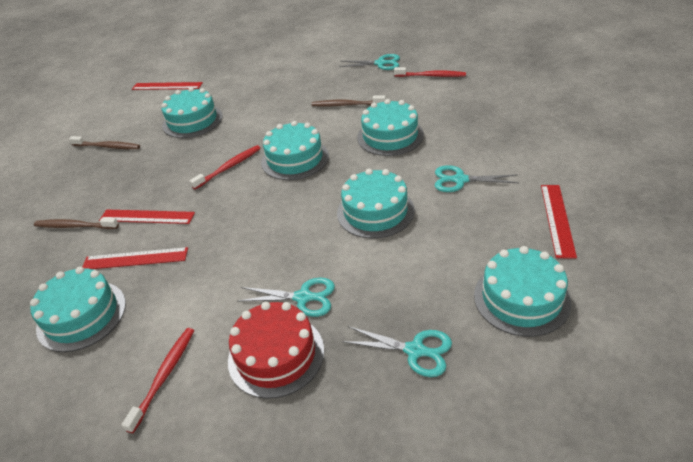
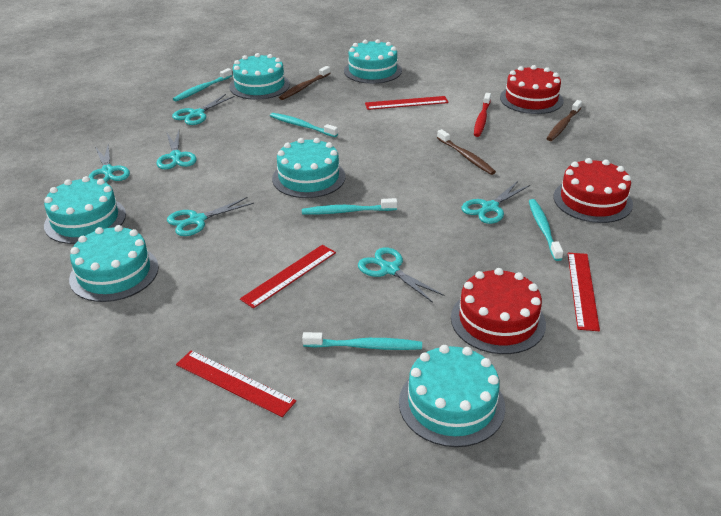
red cake: [228,302,324,399] = 1 -> [451,268,546,354] [500,65,563,114] [554,158,633,223] = 3
red toothbrush: [122,328,194,433] [190,145,261,189] [394,67,466,77] = 3 -> [474,93,491,137] = 1
turquoise scissors: [237,278,335,317] [339,54,400,70] [342,326,452,377] [435,165,519,192] = 4 -> [89,144,130,182] [156,131,196,169] [167,197,254,236] [172,94,235,125] [358,247,445,303] [461,181,530,224] = 6
turquoise toothbrush: none = 0 -> [173,68,232,102] [270,113,338,137] [302,198,397,215] [302,332,422,350] [529,199,563,261] = 5

